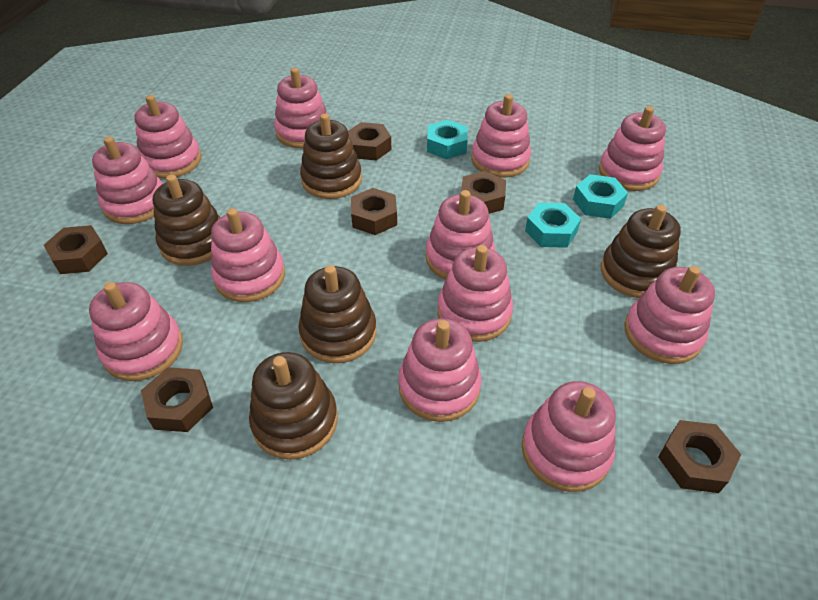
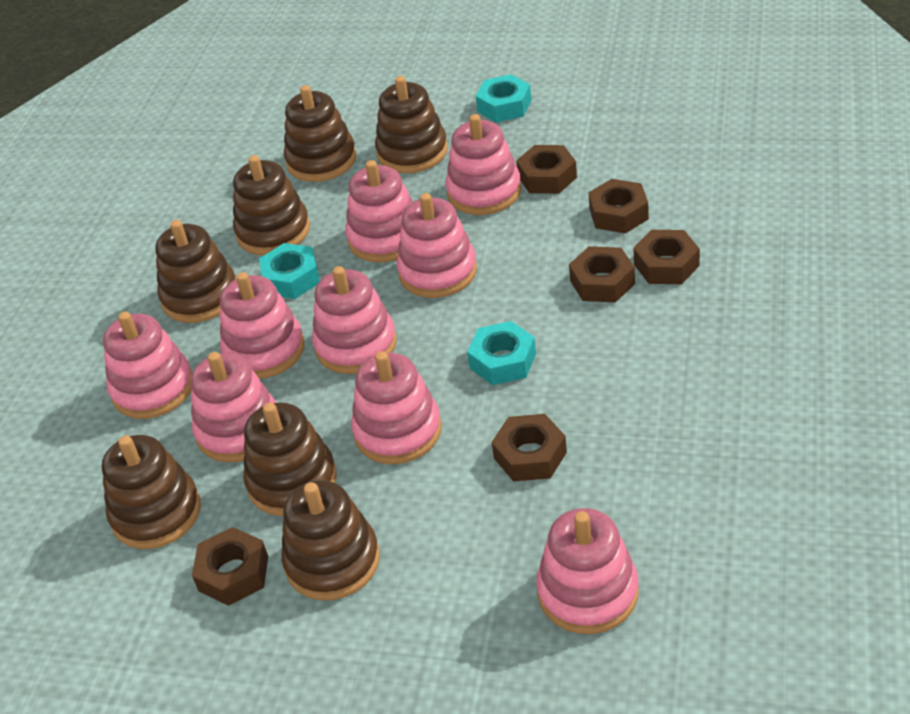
brown stacking toy: [153,175,221,266] [249,352,338,460] [298,265,377,363] [300,114,362,199] [601,205,681,298] = 5 -> [102,435,201,549] [156,220,236,323] [233,155,310,255] [243,402,337,516] [281,480,380,600] [284,85,356,182] [375,76,448,173] = 7
pink stacking toy: [89,282,183,381] [92,137,163,224] [134,95,201,179] [211,208,285,302] [274,68,328,148] [398,318,482,422] [426,190,495,280] [437,245,513,342] [471,94,531,178] [522,381,616,492] [599,106,666,191] [625,266,715,364] = 12 -> [103,312,192,419] [191,352,276,463] [220,272,305,379] [312,266,397,374] [345,160,413,262] [351,351,442,464] [396,193,477,298] [446,114,522,215] [536,508,639,634] = 9

